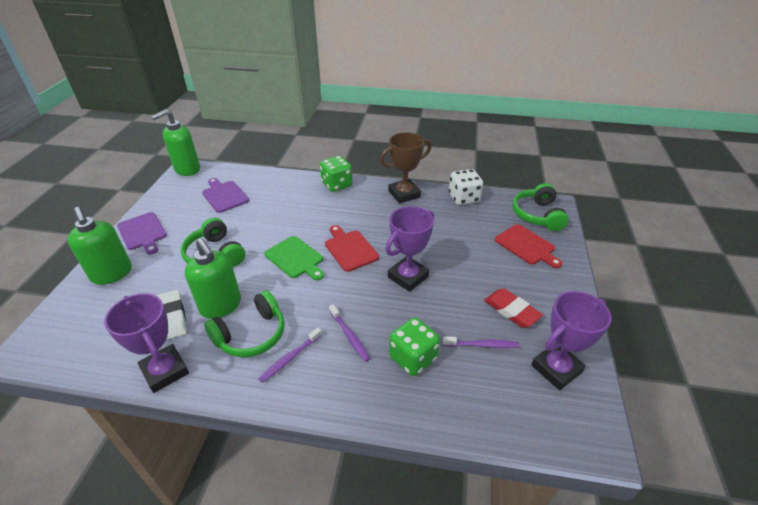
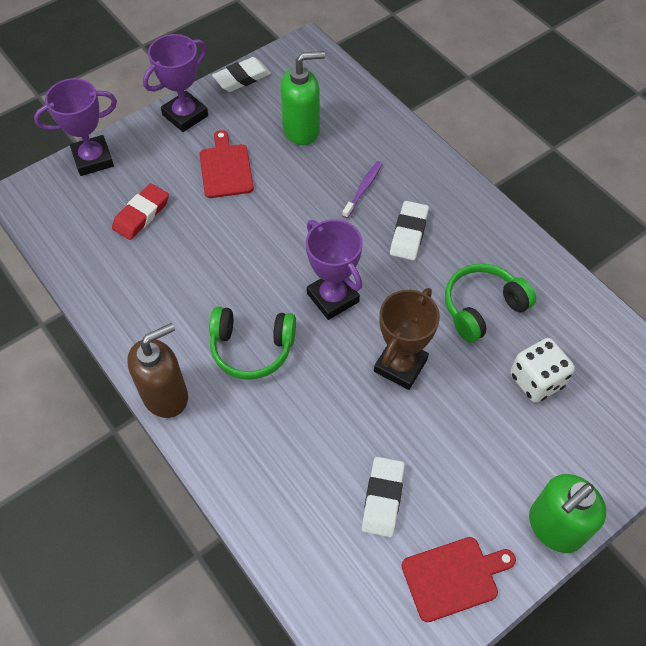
brown soap dispenser: none = 0 -> [127,323,188,418] = 1
green cutting board: [264,236,324,280] = 1 -> none = 0
green dice: [320,156,353,192] [389,317,440,376] = 2 -> none = 0
green headphones: [181,218,245,267] [204,290,285,357] [512,183,569,231] = 3 -> [209,307,296,379] [445,263,536,343] = 2
green soap dispenser: [67,207,132,285] [151,109,200,176] [185,238,241,319] = 3 -> [280,51,325,145] [529,474,607,553] = 2
purple cutting board: [117,212,167,254] [202,178,249,213] = 2 -> none = 0
purple toothbrush: [258,328,322,383] [329,304,370,362] [443,336,520,348] = 3 -> [342,161,382,218] = 1
white eraser: [156,290,187,340] = 1 -> [212,57,271,92] [362,457,405,537] [390,201,429,260] = 3

